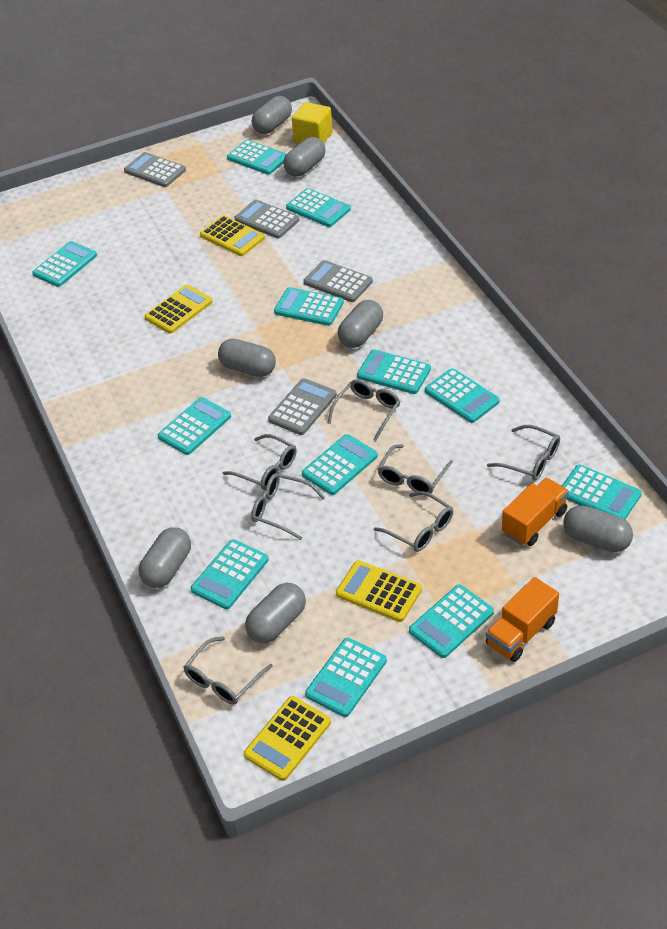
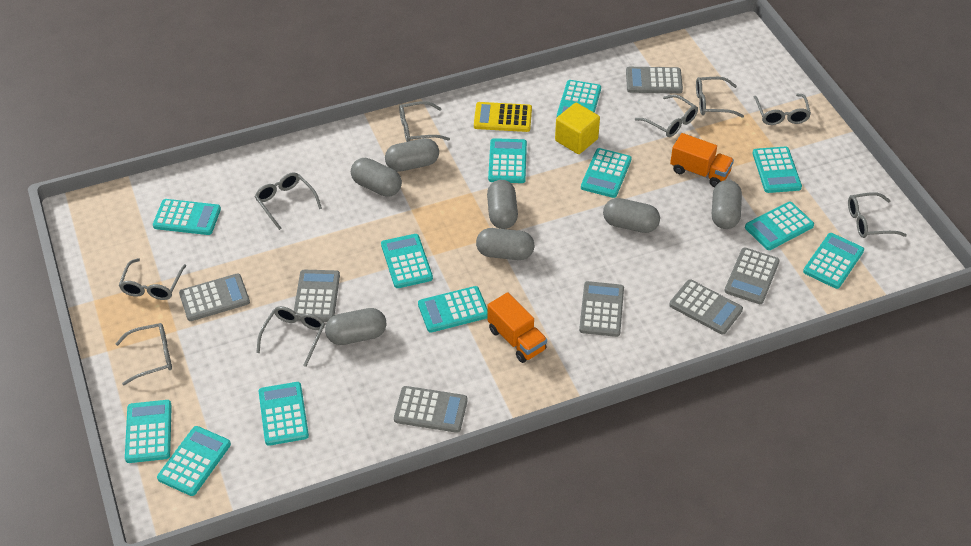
grey calculator: [124,152,186,187] [234,200,299,239] [268,378,337,435] [304,260,373,302] = 4 -> [179,273,250,321] [294,270,340,322] [394,386,468,433] [579,281,624,337] [626,67,683,94] [669,279,743,334] [725,248,780,304] = 7
grey glasses: [184,636,273,705] [223,434,297,490] [251,473,325,540] [327,379,400,441] [374,491,453,552] [377,444,453,494] [487,425,560,481] = 7 -> [115,323,172,385] [119,258,186,300] [255,172,322,230] [256,306,325,367] [399,101,450,142] [635,94,698,137] [696,77,744,118] [754,94,811,125] [848,192,907,238] = 9
yellow calculator: [144,285,213,334] [200,215,265,256] [244,696,331,781] [336,560,422,622] = 4 -> [474,102,532,132] = 1

